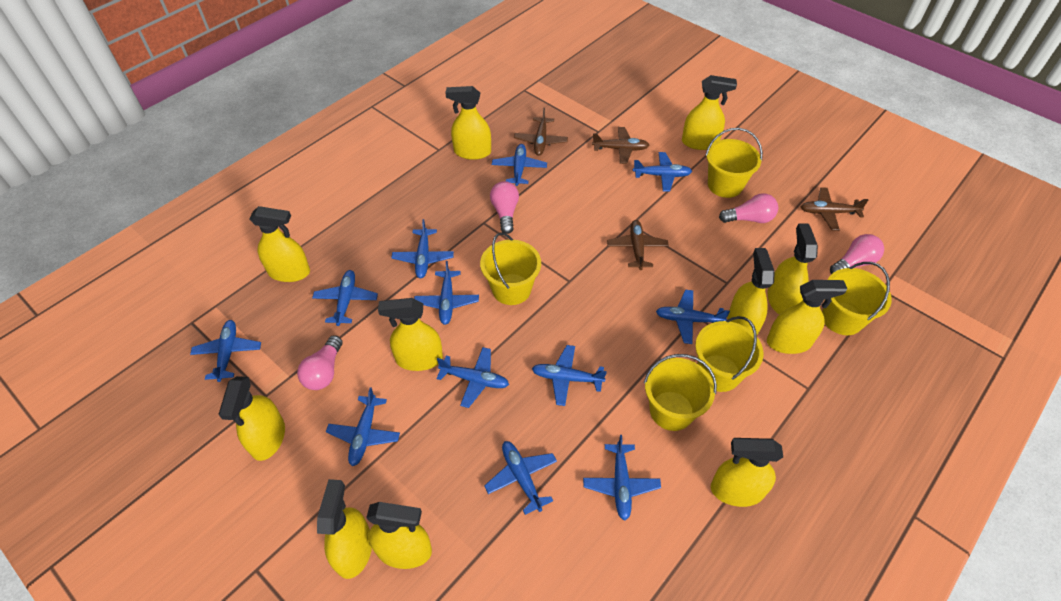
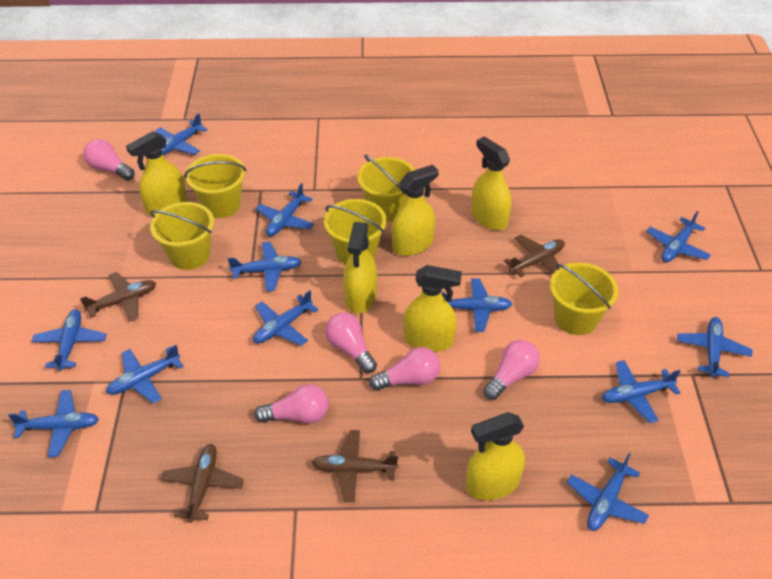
pink light bulb: [297,335,343,390] [490,181,519,234] [719,193,778,223] [830,234,884,274] = 4 -> [83,139,135,181] [254,384,329,424] [325,313,377,373] [369,347,440,390] [483,340,540,400] = 5
yellow spray bottle: [219,376,285,461] [249,206,310,282] [317,479,372,579] [366,502,432,569] [378,298,443,371] [445,86,491,160] [682,75,737,150] [711,438,783,507] [727,248,775,335] [767,224,818,315] [767,280,847,354] = 11 -> [126,131,187,216] [343,222,377,313] [392,165,439,256] [404,265,462,352] [466,412,525,500] [472,136,511,230] = 6

